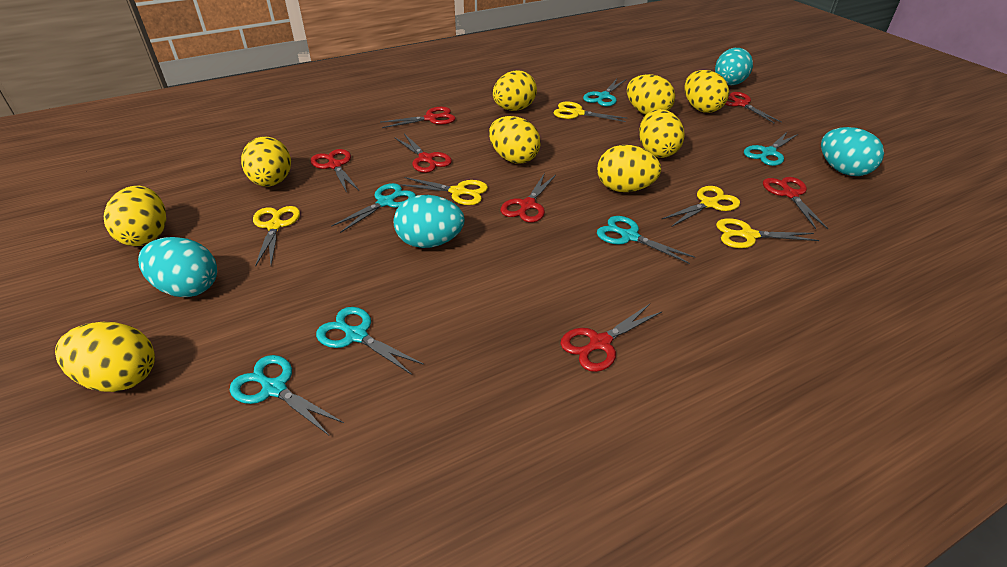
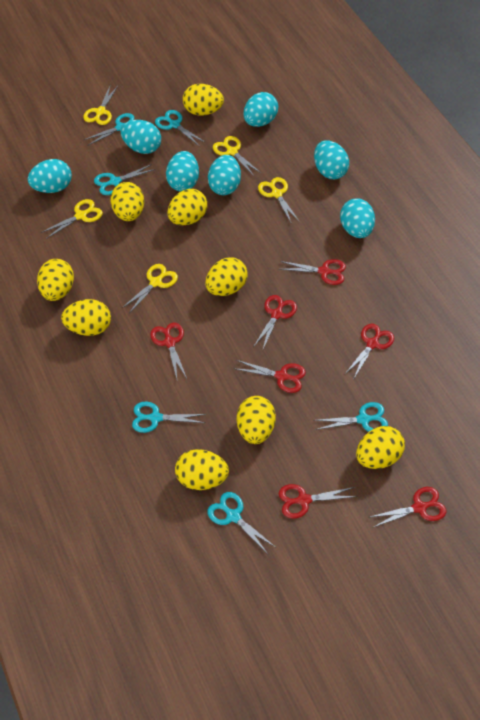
turquoise egg: [138,237,217,297] [394,195,465,248] [715,48,753,85] [821,127,884,176] = 4 -> [28,159,72,193] [120,120,161,154] [166,151,199,192] [208,155,241,195] [243,92,278,127] [314,140,349,179] [340,198,375,238] = 7

